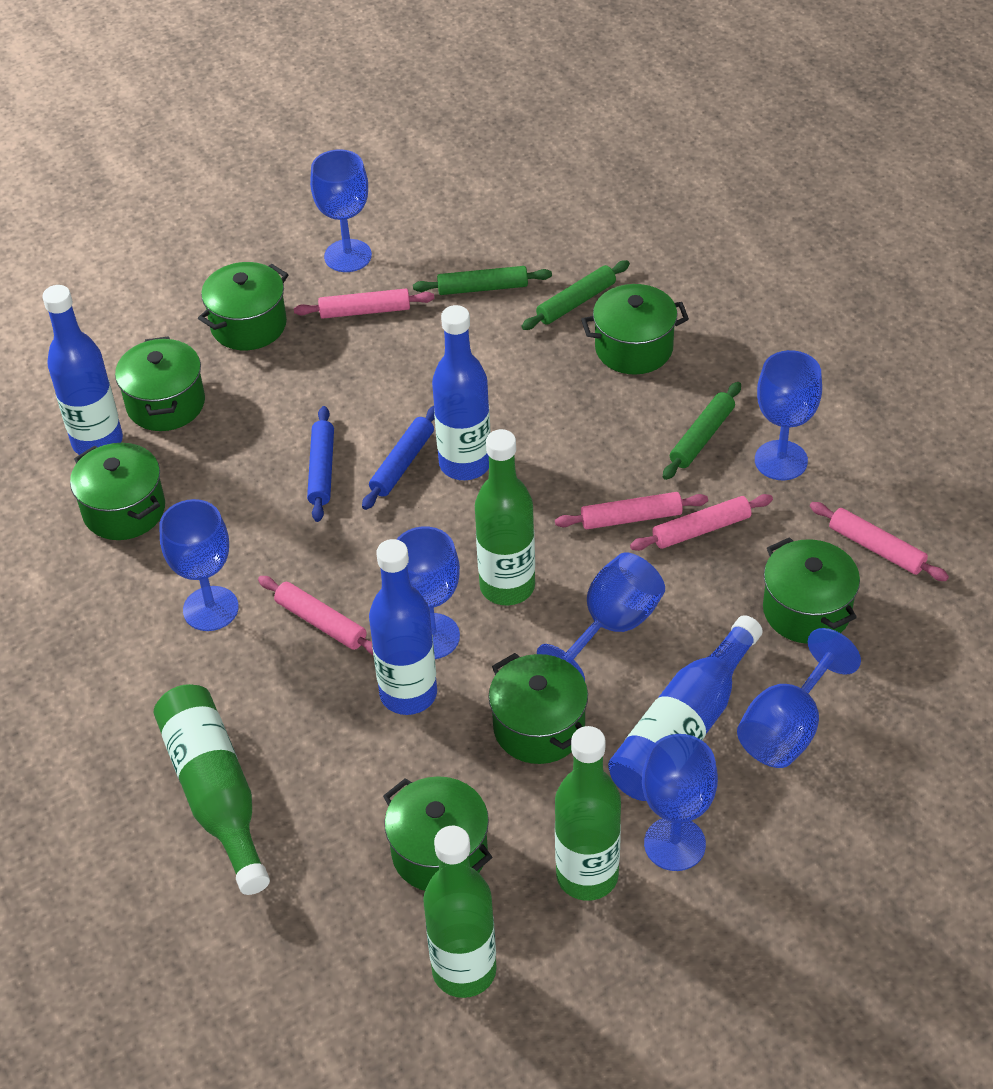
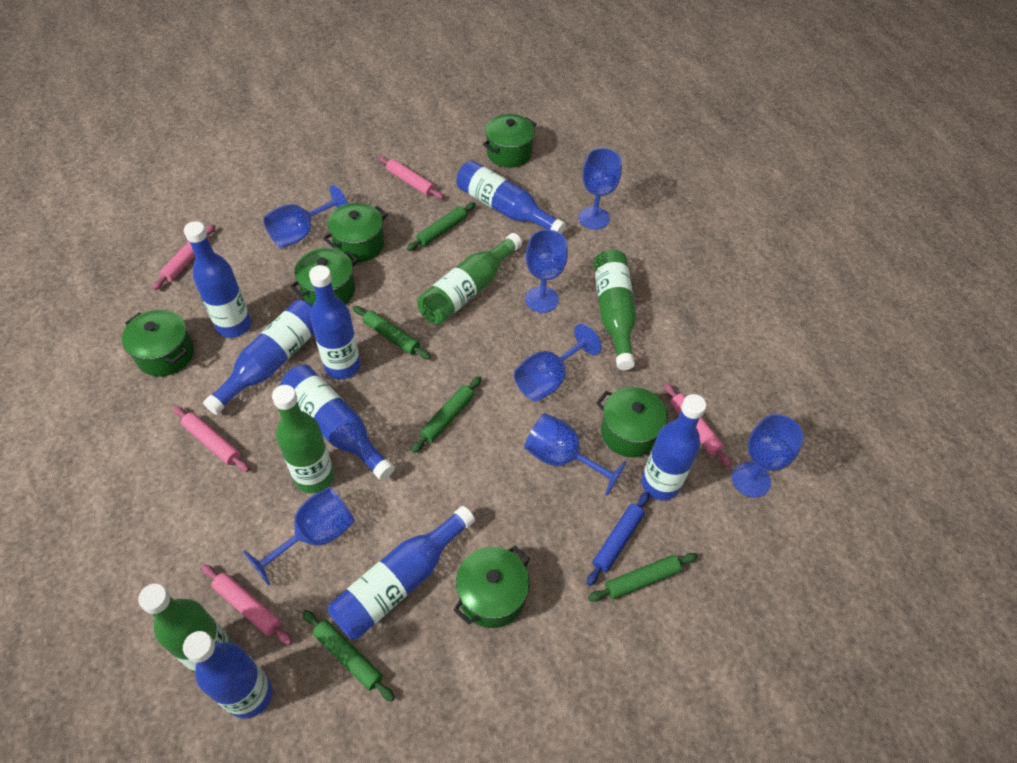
blue bottle: [42,285,123,455] [369,539,437,715] [432,305,491,480] [608,615,763,801] = 4 -> [183,631,272,719] [184,221,251,338] [203,300,314,415] [280,365,395,481] [309,265,360,380] [328,506,475,640] [456,160,566,234] [642,394,706,501] = 8
blue rolling pin: [307,406,334,522] [362,406,435,510] = 2 -> [587,492,649,586] = 1
green pot: [70,443,165,540] [115,336,205,431] [198,262,289,350] [383,776,492,891] [489,653,588,764] [581,284,689,375] [763,537,860,644] = 7 -> [122,309,194,377] [290,248,358,305] [323,203,388,262] [453,546,530,628] [483,114,536,168] [596,387,668,457] = 6
green rolling pin: [413,266,552,295] [521,260,630,330] [663,382,741,480] = 3 -> [302,610,395,702] [353,306,431,360] [407,202,476,251] [412,376,482,453] [588,553,698,602] = 5

